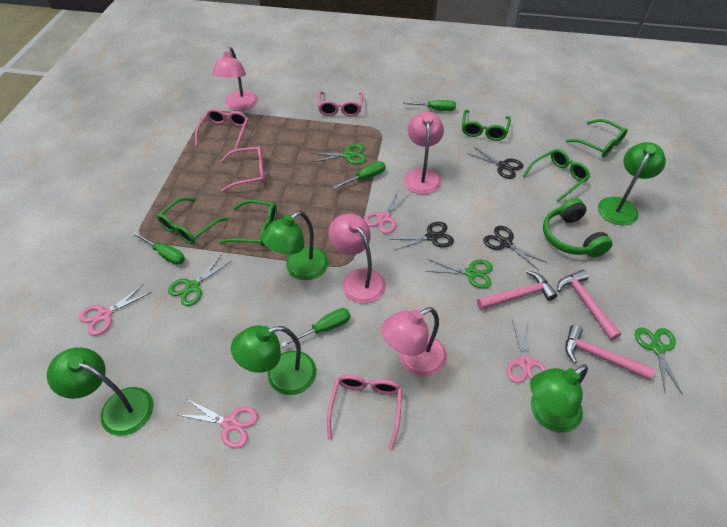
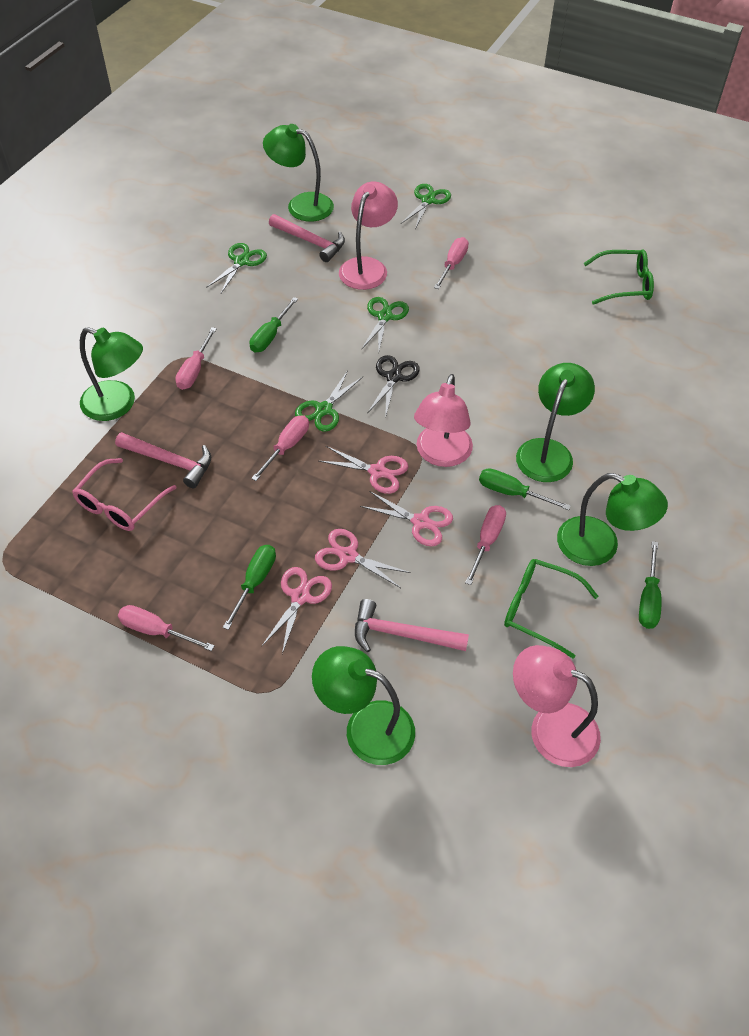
black scissors: [389,222,454,251] [467,146,523,179] [483,226,547,270] = 3 -> [367,355,420,419] = 1
green glasses: [157,197,228,244] [219,200,277,246] [462,110,511,141] [523,149,590,202] [566,119,628,158] = 5 -> [504,559,598,659] [584,250,654,305] = 2
green headphones: [543,198,613,257] = 1 -> none = 0
pink glasses: [195,109,248,150] [220,146,265,192] [318,91,363,116] [327,375,402,449] = 4 -> [72,458,176,531] = 1
pink lamp: [212,47,258,111] [328,214,386,304] [381,307,447,377] [404,112,444,194] = 4 -> [339,181,398,290] [414,374,473,467] [513,645,601,767] = 3
pink screwdriver: none = 0 -> [118,605,215,651] [175,327,217,390] [251,415,309,481] [434,237,469,289] [465,505,506,585] = 5

